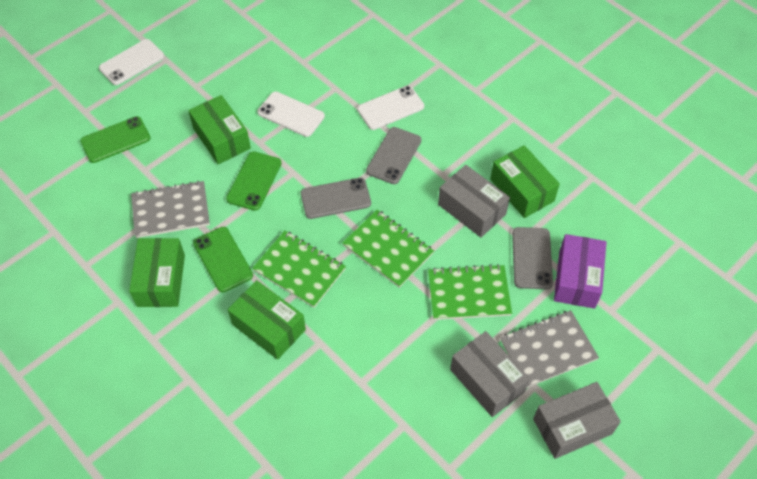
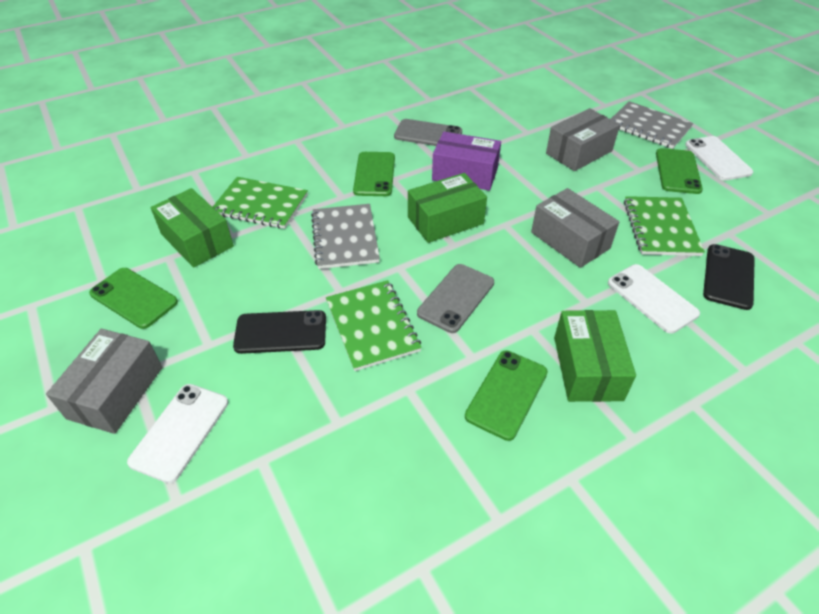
black phone: none = 0 -> [233,310,326,354] [703,244,755,310] = 2
green box: [129,238,185,307] [188,95,251,164] [228,280,306,360] [490,145,560,218] = 4 -> [150,188,234,268] [408,173,487,243] [554,310,636,402] = 3
green phone: [80,116,151,163] [193,227,253,293] [226,151,282,211] = 3 -> [89,268,178,329] [353,152,395,196] [465,350,548,441] [656,148,703,194] = 4
grey phone: [301,178,371,219] [366,127,421,184] [512,227,553,289] = 3 -> [394,119,462,146] [417,264,494,333] = 2

